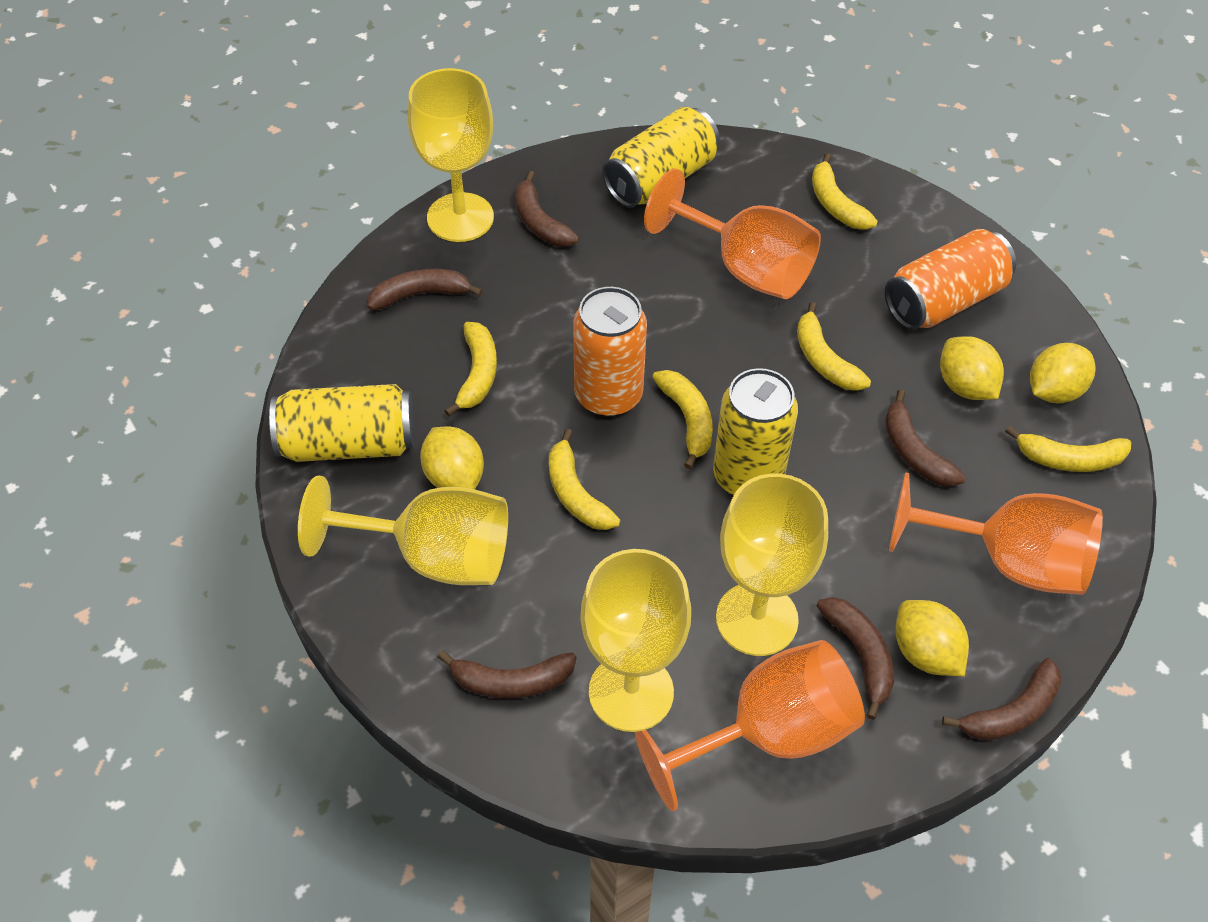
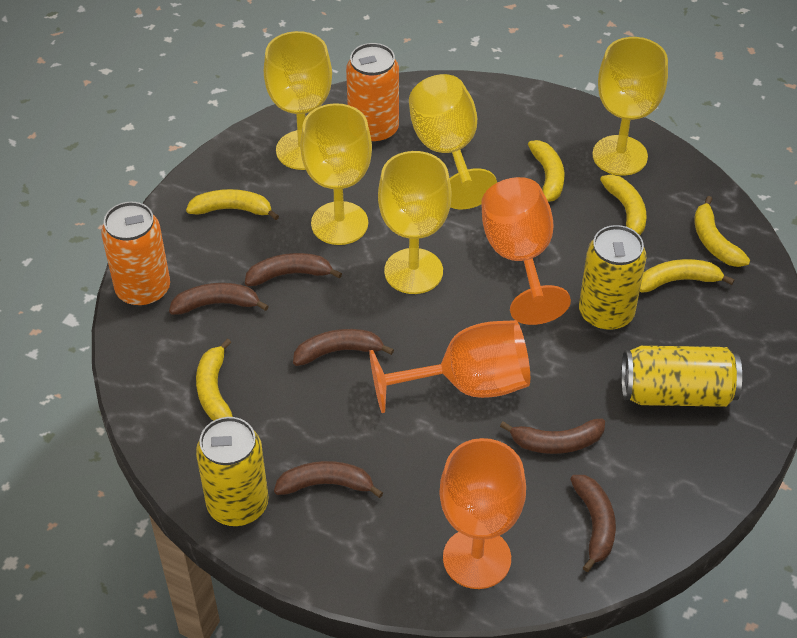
yellow goblet: [298,476,508,585] [408,68,494,242] [580,549,691,732] [716,474,828,656] = 4 -> [264,31,332,170] [300,103,372,245] [378,151,451,294] [409,74,497,209] [592,37,668,176] = 5
yellow lemon: [420,426,484,489] [896,600,969,676] [940,336,1004,400] [1030,343,1096,403] = 4 -> none = 0

